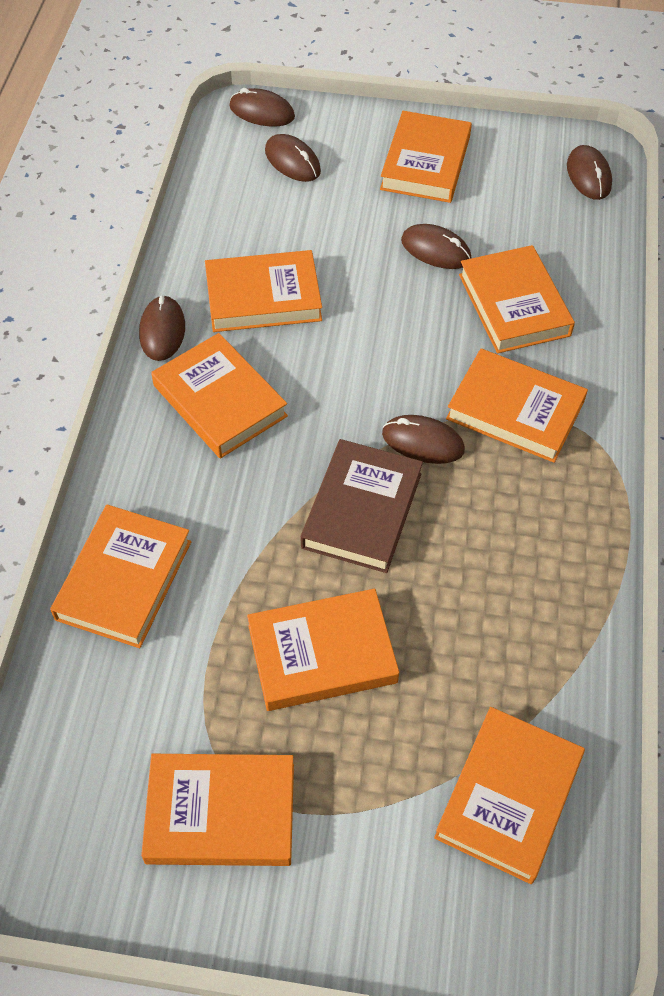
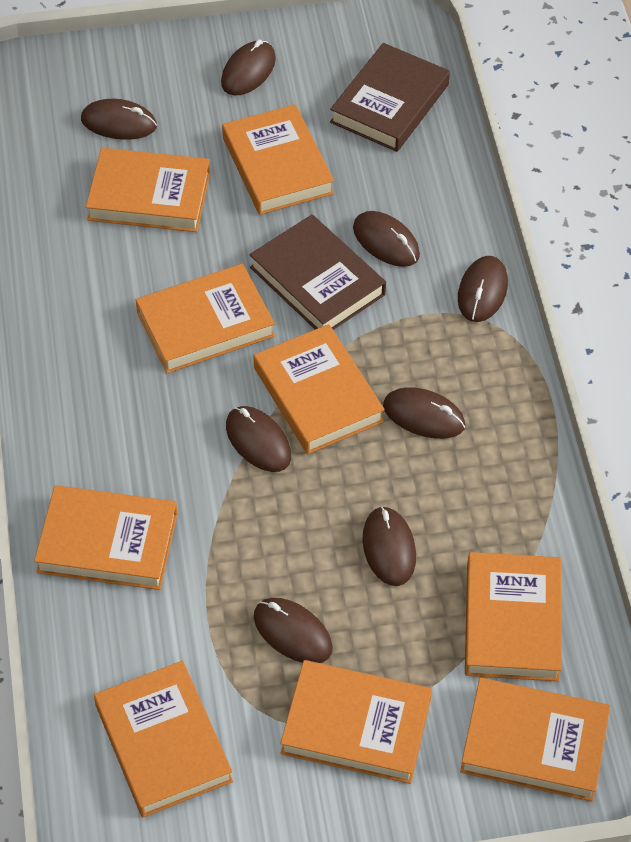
brown book: [301,439,423,573] = 1 -> [249,214,386,330] [330,43,450,152] = 2
brown mouse: [139,295,185,361] [229,88,295,126] [265,134,321,182] [382,415,465,464] [401,224,471,269] [567,145,612,200] = 6 -> [81,99,157,140] [221,40,276,95] [226,406,291,472] [254,598,333,663] [353,211,420,267] [362,506,416,586] [383,387,465,439] [458,256,508,322] = 8

